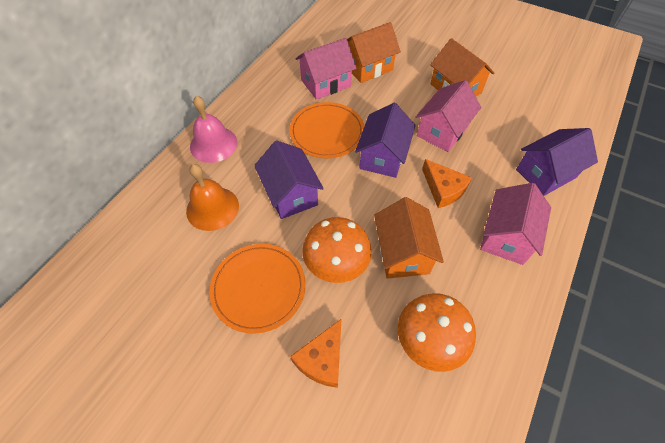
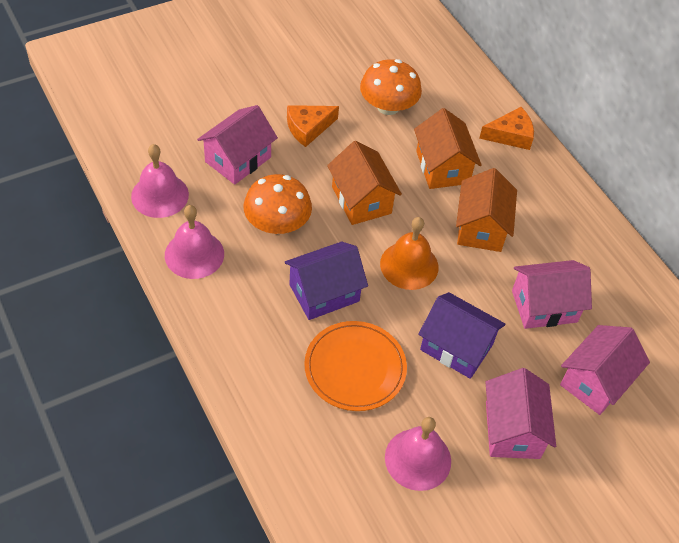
orange plate: [209,244,306,334] [289,102,364,158] = 2 -> [304,321,407,411] = 1
pink bell: [190,96,237,163] = 1 -> [131,144,189,218] [165,205,224,279] [385,417,451,491] = 3
pink house: [295,38,356,100] [416,80,481,152] [480,183,551,265] = 3 -> [197,105,278,185] [486,368,556,459] [512,260,592,329] [560,325,650,415] = 4
purple house: [254,140,324,219] [355,103,416,178] [516,128,598,196] = 3 -> [285,242,368,320] [418,292,506,379] = 2

